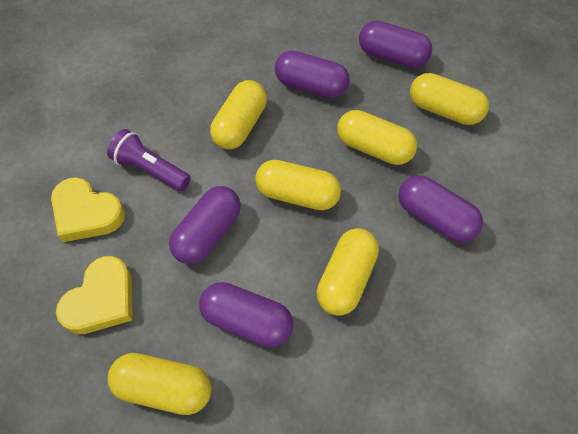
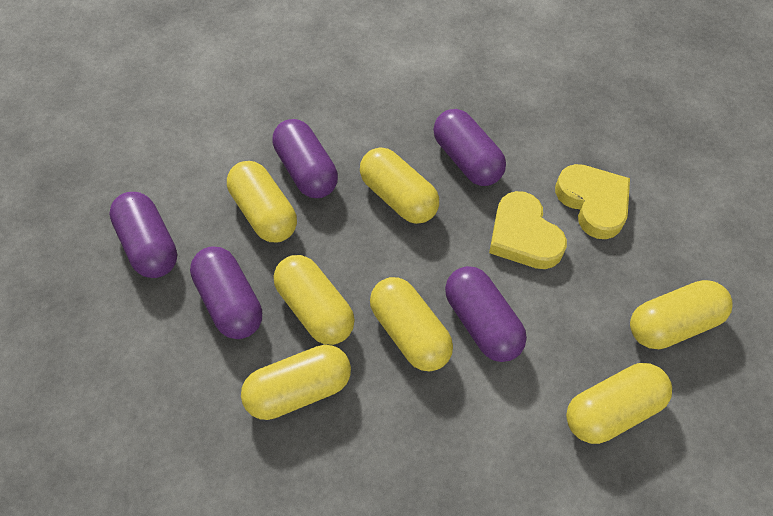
purple flashlight: [107,129,191,191] = 1 -> none = 0
yellow capsule: [108,353,212,415] [210,80,267,149] [255,160,341,210] [317,228,379,316] [337,110,417,165] [410,73,489,125] = 6 -> [227,161,297,242] [241,345,351,420] [274,255,355,345] [360,147,439,224] [370,277,453,371] [566,363,672,444] [630,280,733,349] = 7

